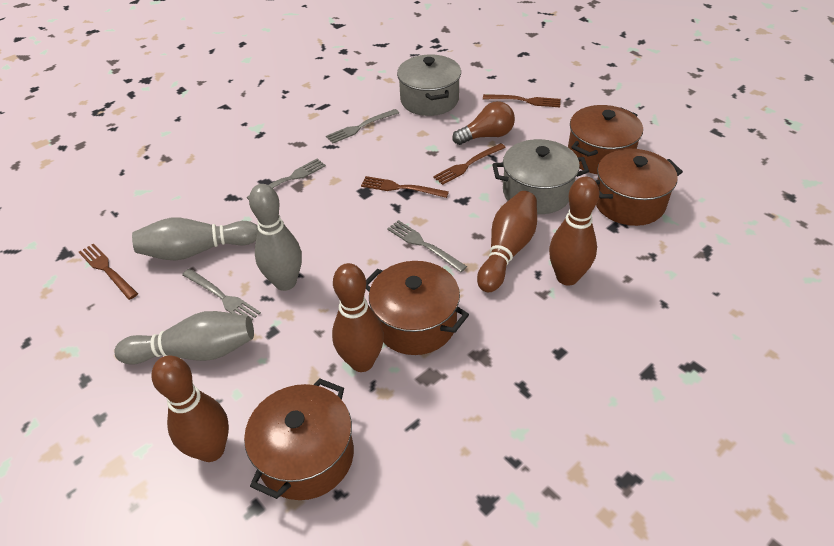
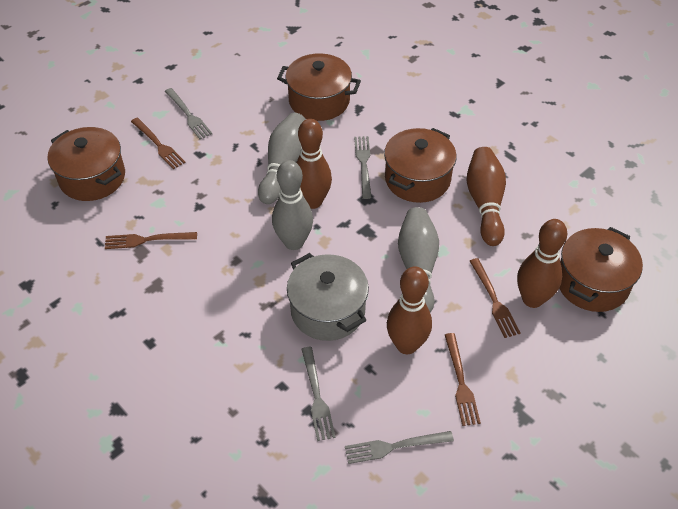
brown light bulb: [452,101,515,145] = 1 -> none = 0
grey pot: [397,55,461,116] [492,139,589,214] = 2 -> [287,253,369,341] = 1

